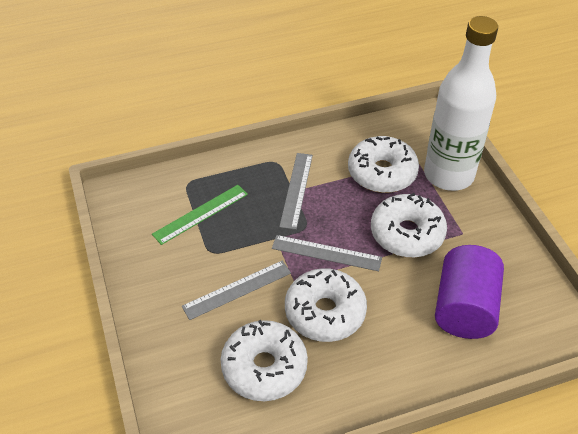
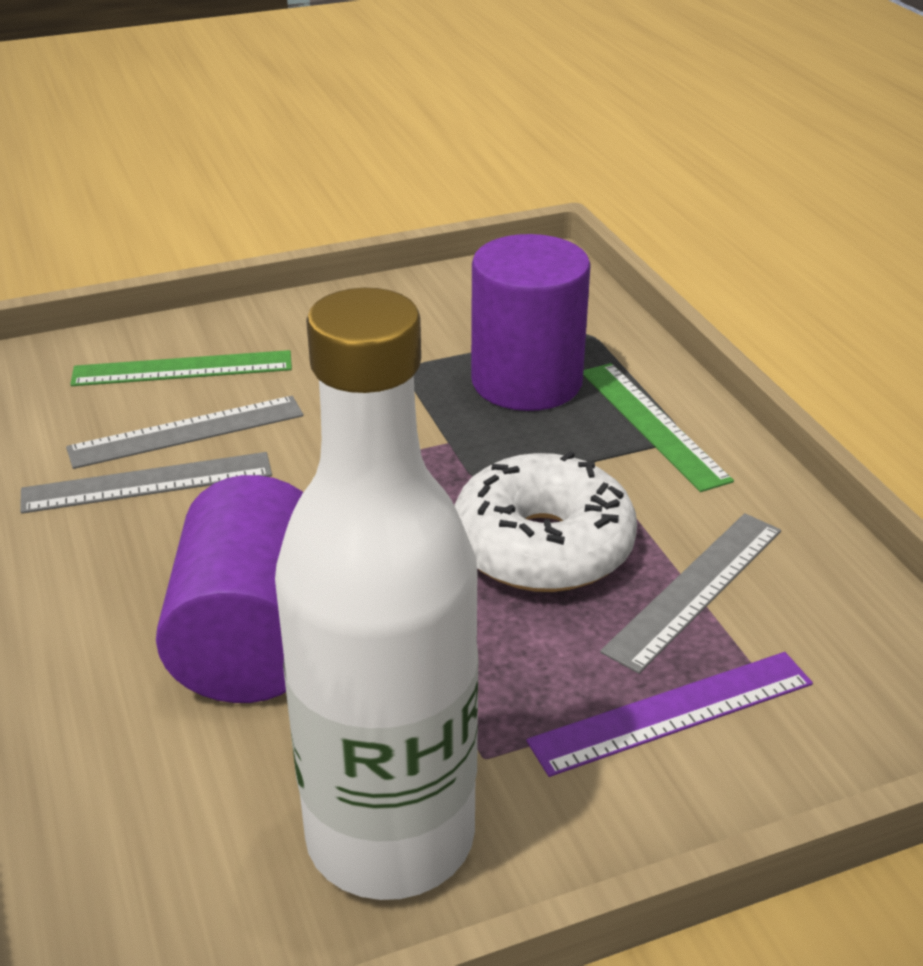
green ruler: [152,185,248,245] = 1 -> [70,350,292,386] [583,363,734,492] = 2
purple cylinder: [435,245,504,339] = 1 -> [156,475,303,703] [471,234,591,411] = 2
purple ruler: none = 0 -> [526,652,813,777] = 1
white donut: [221,320,308,401] [285,268,367,342] [348,136,419,193] [371,193,447,258] = 4 -> [454,451,637,592] = 1

